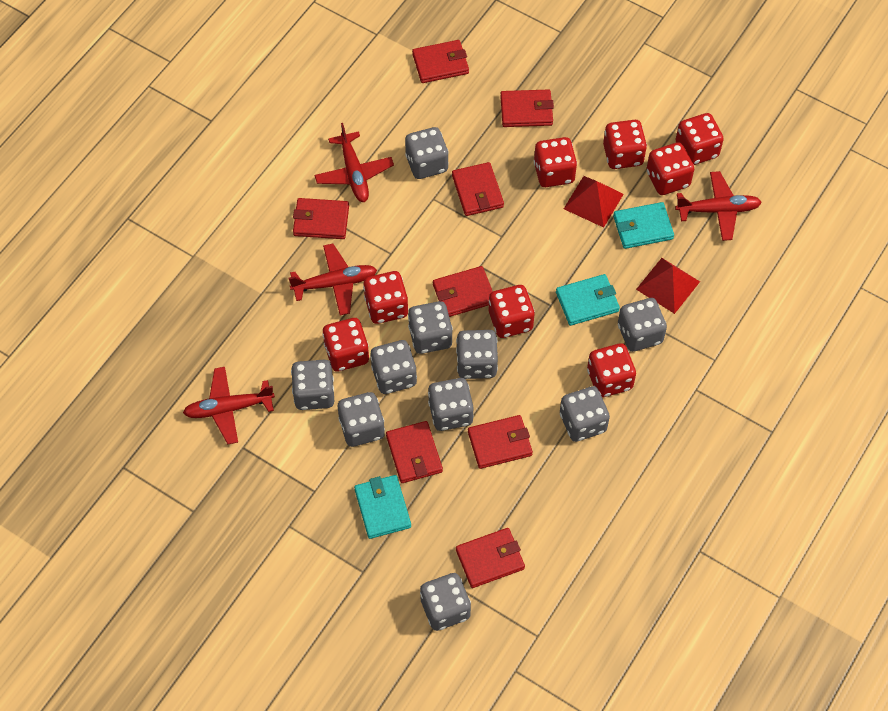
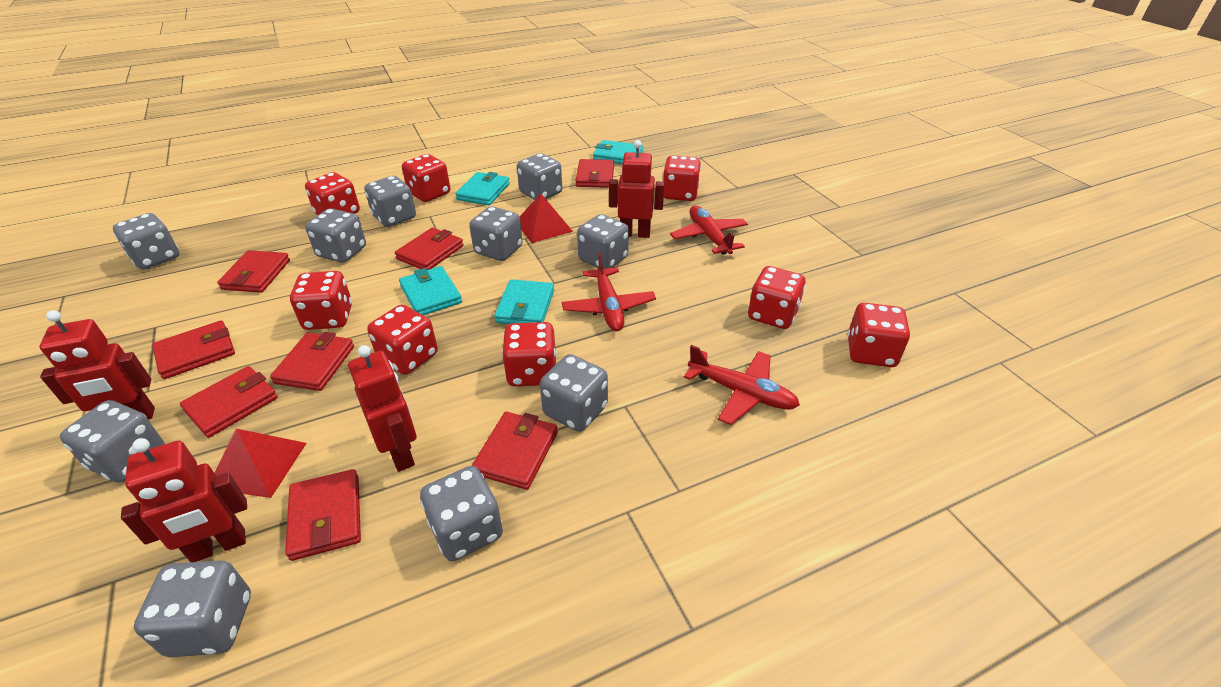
red plane: [183,367,275,444] [288,243,377,315] [314,123,394,202] [675,171,762,241] = 4 -> [562,252,656,331] [670,206,748,255] [684,345,800,425] = 3
red robot: none = 0 -> [39,310,155,419] [121,438,247,562] [348,345,417,472] [609,140,665,238] = 4
turquoise wallet: [354,475,411,539] [556,274,620,326] [613,202,674,249] = 3 -> [399,266,462,315] [455,172,510,205] [494,279,554,324] [593,140,643,164] = 4

